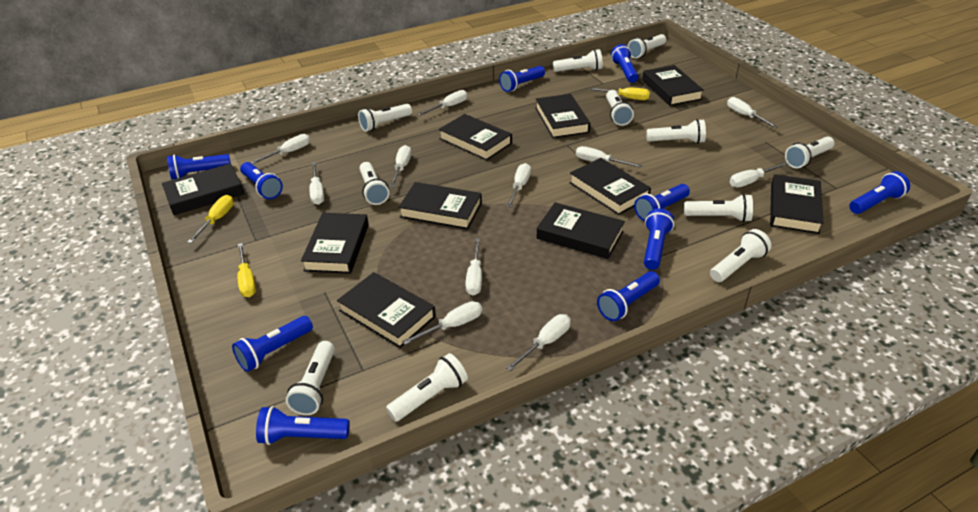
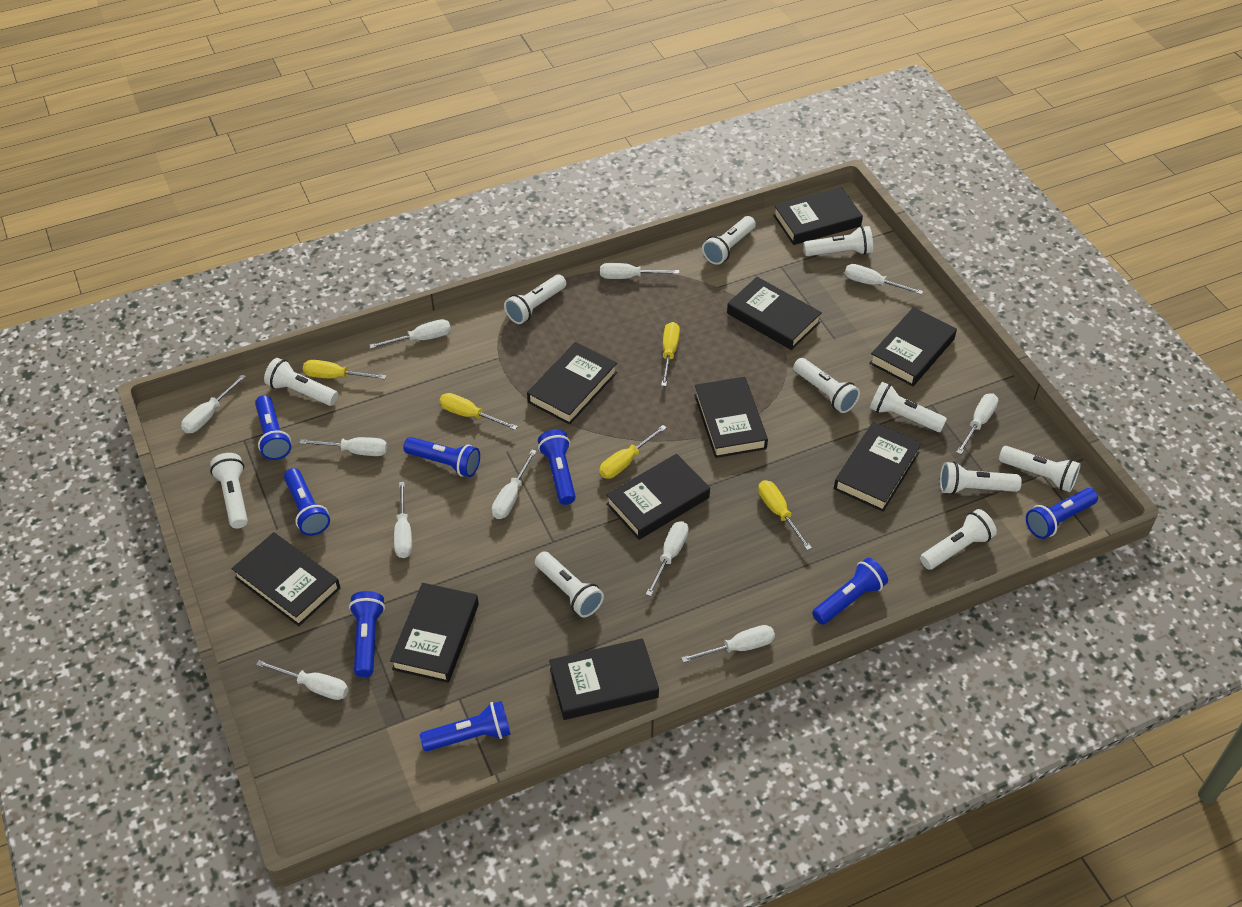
blue flashlight: [167,154,231,180] [232,316,313,372] [240,162,283,199] [256,406,350,445] [499,66,545,92] [597,271,660,321] [611,44,639,83] [634,184,690,221] [644,209,674,270] [849,171,910,214] = 10 -> [255,395,291,460] [284,468,330,536] [349,591,385,677] [403,437,480,477] [420,701,511,751] [538,429,576,505] [812,558,888,625] [1026,488,1098,539] = 8
yellow screwdriver: [187,195,234,243] [237,243,256,297] [590,88,650,100] = 3 -> [303,360,386,379] [439,393,518,430] [599,425,667,479] [661,322,680,386] [758,480,812,550] = 5

